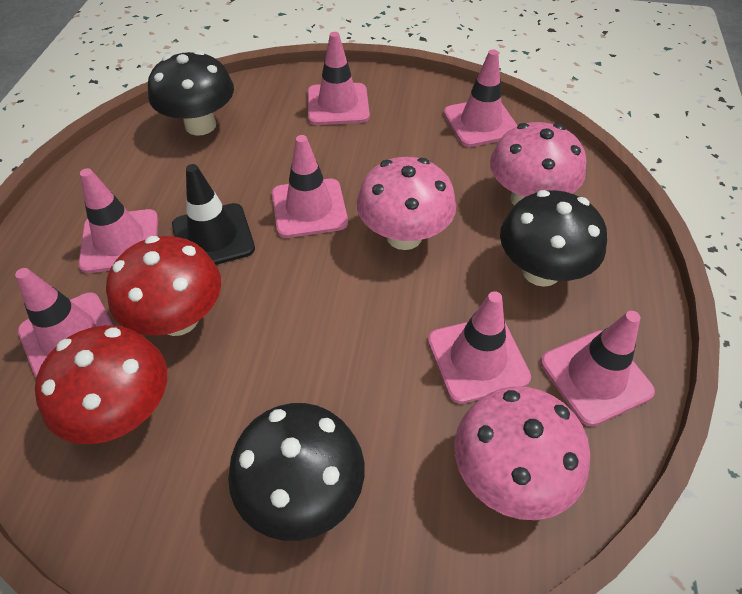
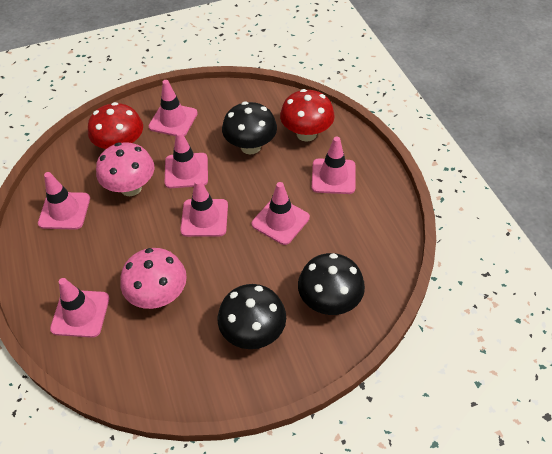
black traffic cone: [172,164,255,265] = 1 -> none = 0
pink mushroom: [357,157,456,250] [454,386,590,520] [490,122,586,206] = 3 -> [96,142,154,196] [120,248,187,309] = 2

